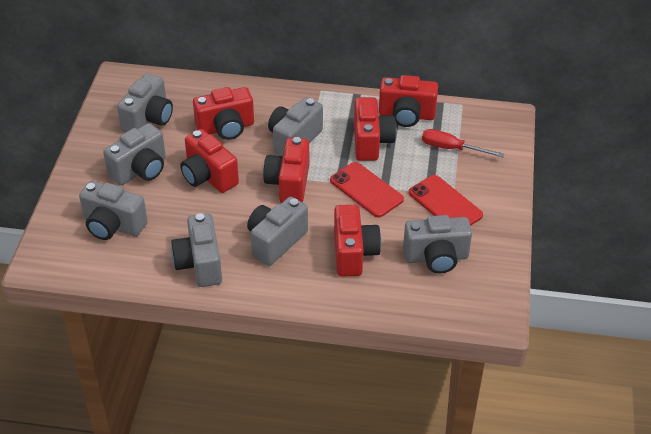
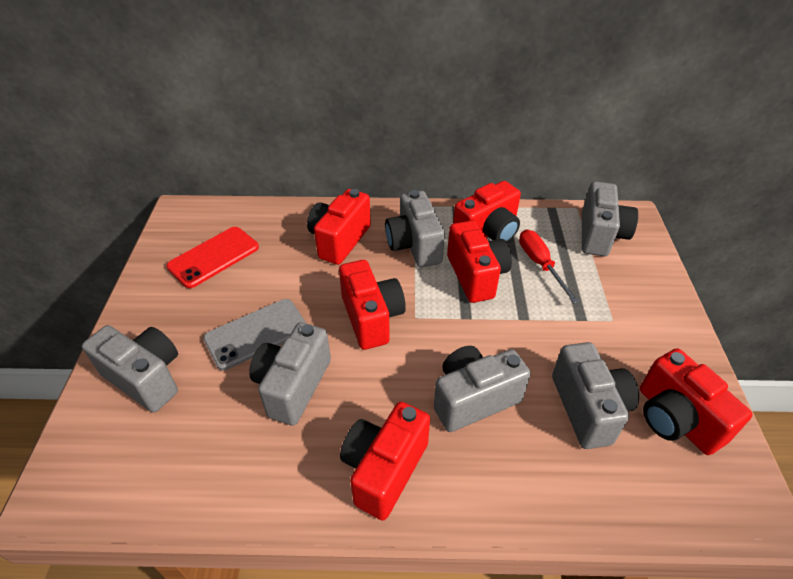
grey camera: [79,181,148,240] [103,123,166,185] [117,74,173,133] [171,213,222,287] [247,197,308,266] [268,97,323,156] [403,215,472,273] = 7 -> [82,325,178,412] [249,322,331,426] [385,190,445,267] [434,346,531,432] [552,342,639,449] [582,181,638,256] = 6
grey phone: none = 0 -> [203,299,307,370] = 1
red phone: [330,162,404,218] [409,175,483,226] = 2 -> [166,227,259,288] = 1

